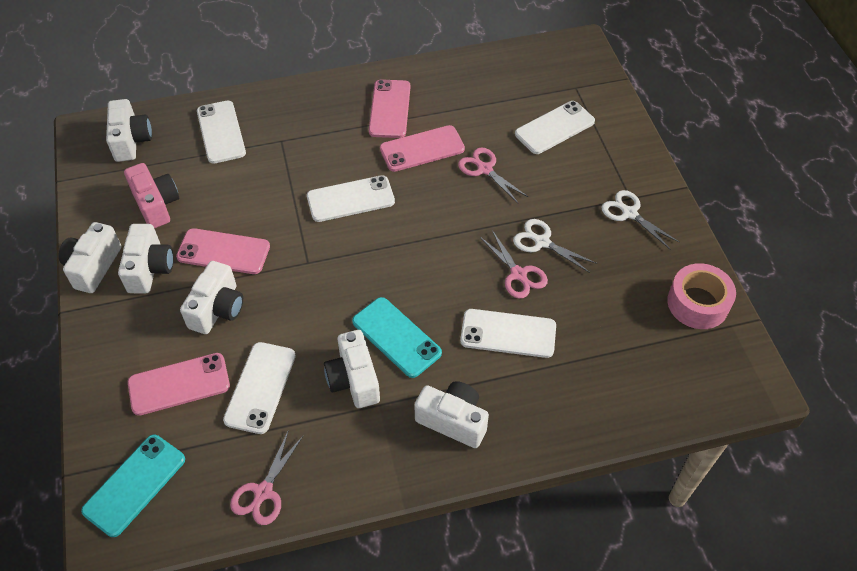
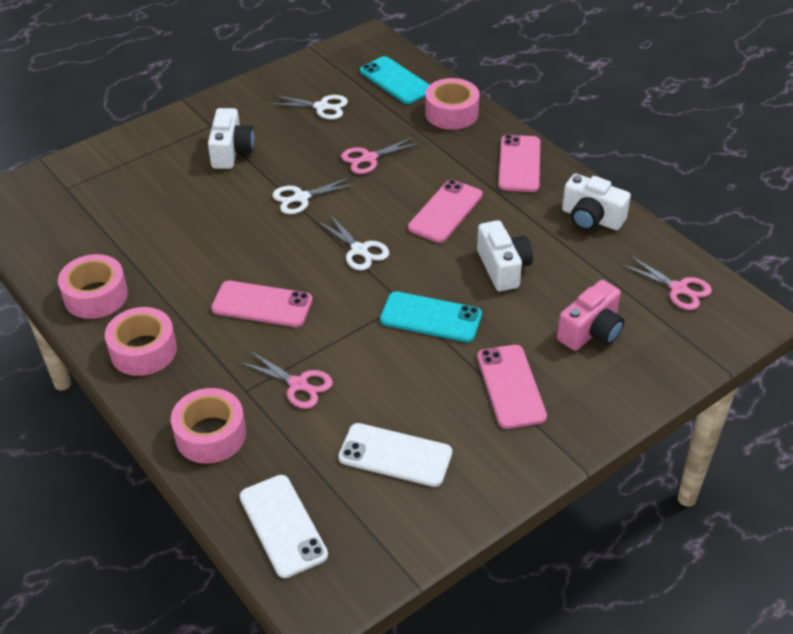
pink tape: [667,263,736,329] = 1 -> [58,254,128,319] [105,307,177,376] [171,388,246,464] [425,78,479,130] = 4
white camera: [59,222,121,293] [106,99,152,162] [118,224,174,293] [180,261,243,334] [324,330,380,408] [414,381,489,448] = 6 -> [208,108,254,169] [477,220,533,291] [562,174,631,231] = 3
white phone: [197,101,246,164] [223,342,296,434] [307,175,395,222] [460,309,556,358] [515,101,595,154] = 5 -> [239,475,328,578] [338,423,452,487] = 2
white scissors: [513,219,597,273] [601,190,679,249] = 2 -> [269,95,348,119] [272,176,358,214] [317,214,389,271] = 3

